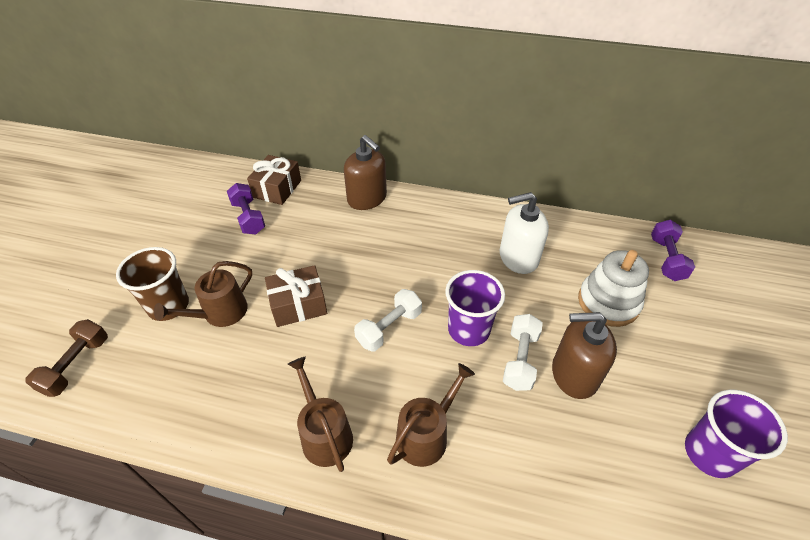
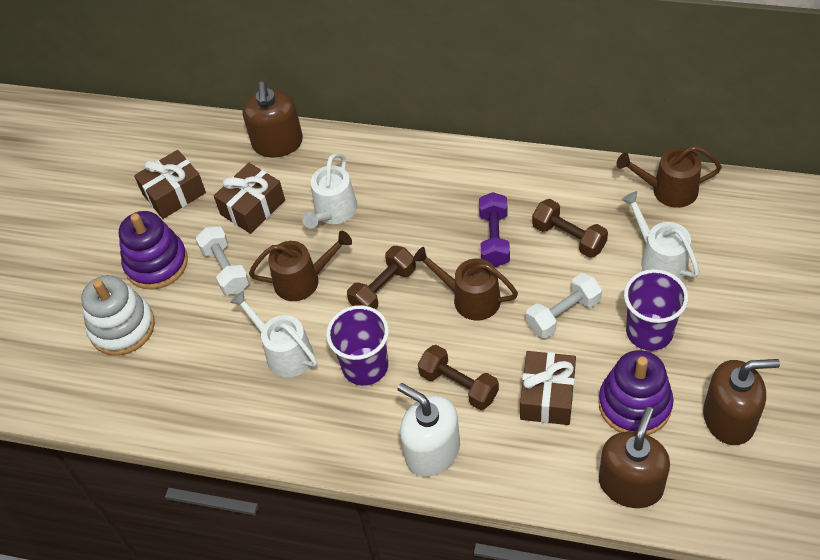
brown cup: [116,247,189,321] = 1 -> none = 0
brown dumbbell: [25,319,108,397] = 1 -> [347,246,416,309] [418,345,499,410] [532,199,608,258] = 3
brown gift: [247,155,301,205] [265,265,327,327] = 2 -> [134,150,206,219] [214,163,285,234] [520,351,576,425] = 3
brown soap dispenser: [344,135,387,210] [552,312,617,399] = 2 -> [242,82,303,158] [599,407,670,508] [703,359,780,445] = 3
purple dumbbell: [227,183,265,234] [651,220,695,281] = 2 -> [479,192,510,267] = 1
purple stacking toy: none = 0 -> [119,211,188,289] [598,350,674,435] = 2
white watering can: none = 0 -> [230,291,317,378] [302,153,357,229] [621,191,700,280] = 3

